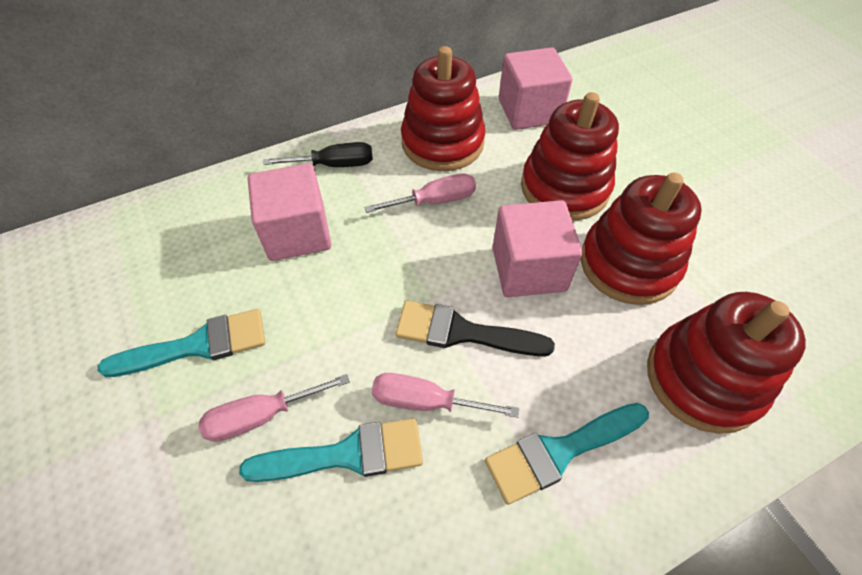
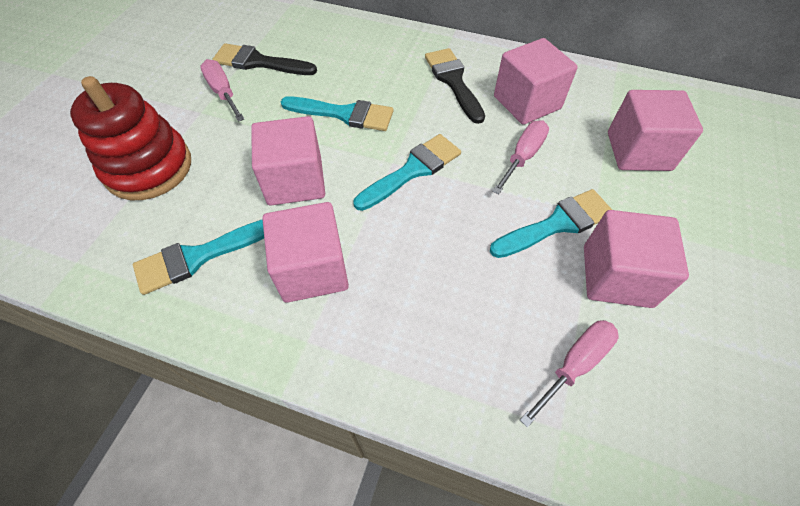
black brush: [395,301,555,356] = 1 -> [212,43,317,75] [425,48,485,124] = 2
black screwdriver: [263,142,373,167] = 1 -> none = 0
pink cube: [248,163,332,261] [492,200,583,297] [499,47,573,130] = 3 -> [251,116,325,205] [262,202,349,303] [494,38,578,125] [584,210,689,308] [608,90,703,171] = 5
red stacking toy: [401,46,486,171] [521,92,619,221] [580,173,702,305] [647,292,806,434] = 4 -> [70,76,191,200] = 1
turquoise brush: [98,309,265,377] [239,418,423,482] [485,403,649,505] = 3 -> [133,220,264,295] [281,96,394,131] [354,134,461,211] [490,189,612,258] = 4

